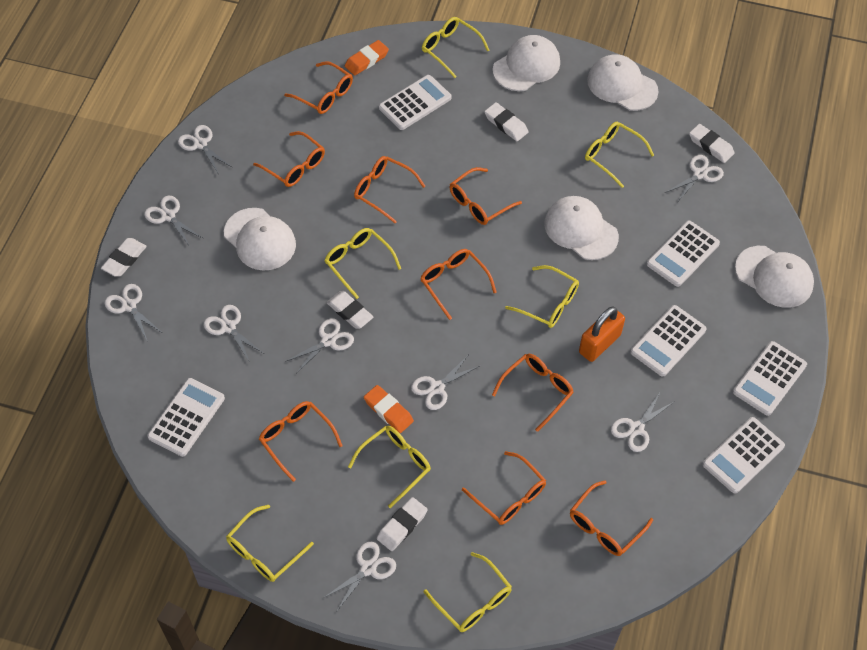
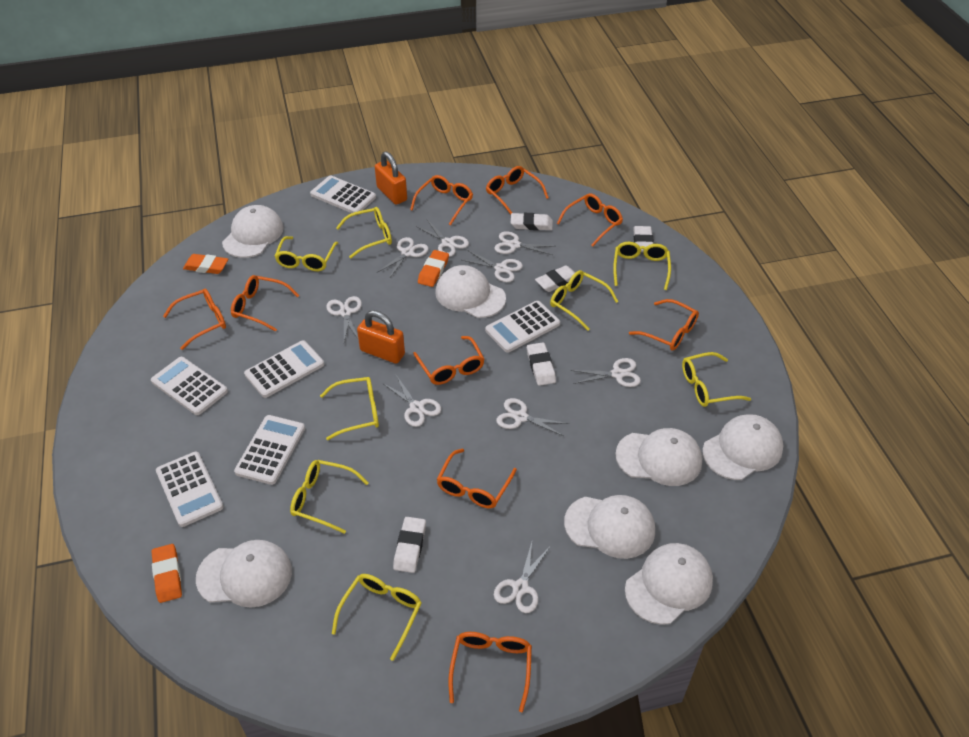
orange eraser: [345,40,389,75] [364,385,414,433] = 2 -> [152,544,182,603] [183,254,228,274] [418,250,449,287] = 3
orange padlock: [579,307,625,362] = 1 -> [357,310,405,364] [375,151,407,205] = 2
white cap: [224,208,296,270] [493,35,560,91] [544,196,619,260] [587,54,659,111] [735,246,814,308] = 5 -> [196,540,292,608] [222,205,284,258] [435,265,506,318] [564,495,655,559] [616,428,702,486] [625,543,713,625] [702,414,783,480] = 7
yellow glasses: [226,505,314,582] [325,228,401,299] [348,426,431,508] [422,17,489,78] [424,552,512,632] [505,265,579,328] [585,122,654,188] = 7 -> [274,236,338,271] [290,460,369,534] [320,377,379,440] [332,574,422,661] [336,207,392,259] [550,270,619,331] [613,242,671,290] [682,352,751,407] = 8

